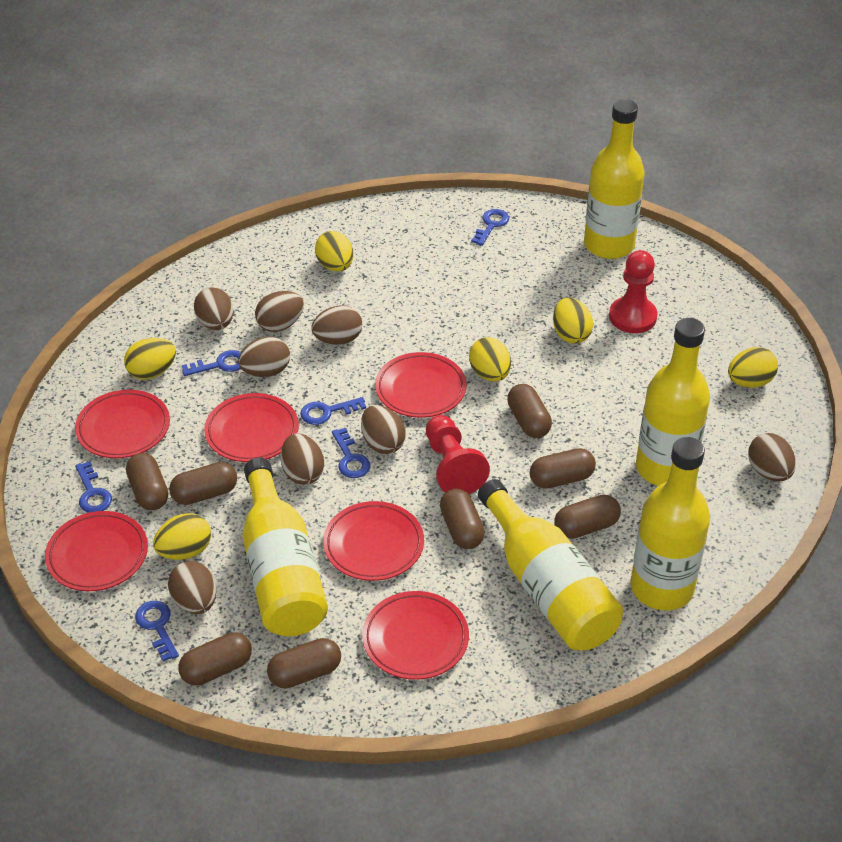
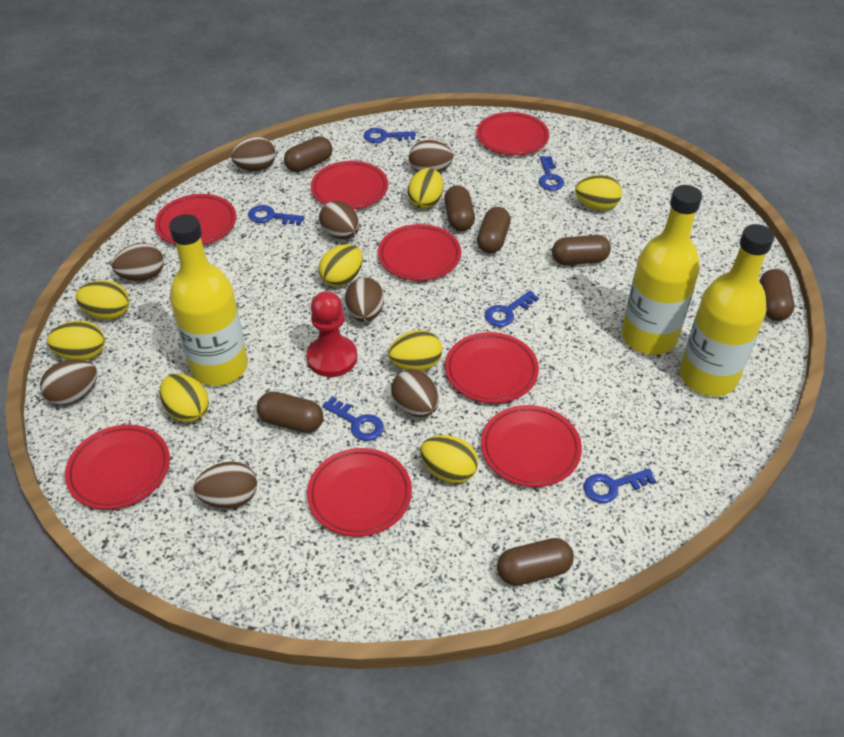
brown capsule: [126,453,168,510] [169,462,237,505] [178,632,252,686] [267,638,341,689] [440,489,485,549] [507,384,552,438] [530,448,596,489] [554,495,621,539] = 8 -> [257,392,324,433] [284,136,332,172] [444,185,475,231] [477,207,511,253] [497,538,574,586] [552,235,611,265] [759,269,794,321] = 7
red pawn: [426,415,490,494] [609,250,657,333] = 2 -> [306,291,357,377] = 1
red plate: [45,511,148,591] [75,390,170,458] [204,393,299,462] [323,501,424,581] [362,591,469,680] [375,352,467,418] = 6 -> [65,425,170,510] [155,194,236,245] [307,448,412,537] [311,161,388,209] [378,224,461,281] [445,332,539,403] [476,112,549,155] [481,405,582,487] = 8
yellow bottle: [242,458,328,636] [478,479,623,650] [584,99,645,259] [630,437,710,610] [636,318,710,486] = 5 -> [169,214,248,386] [622,185,702,355] [680,224,774,396] = 3
yellow egg: [124,338,176,380] [153,513,211,560] [315,231,353,272] [469,337,511,382] [553,297,593,344] [728,347,778,388] = 6 -> [47,321,104,361] [76,280,129,320] [160,374,209,423] [319,244,363,287] [388,330,442,371] [408,168,443,209] [420,435,478,483] [575,175,622,210] = 8

